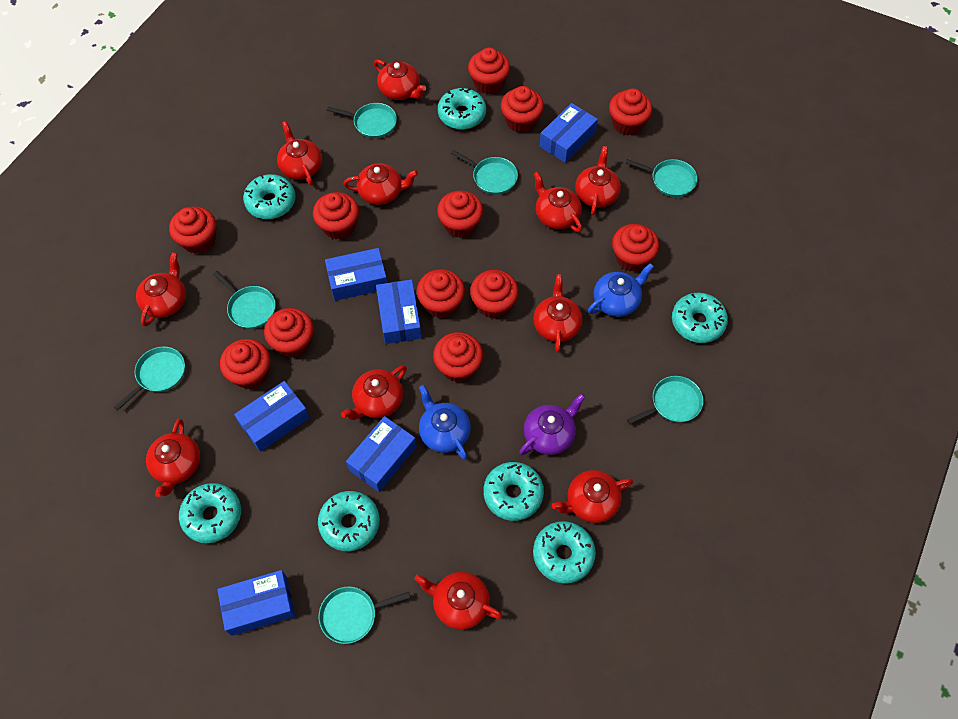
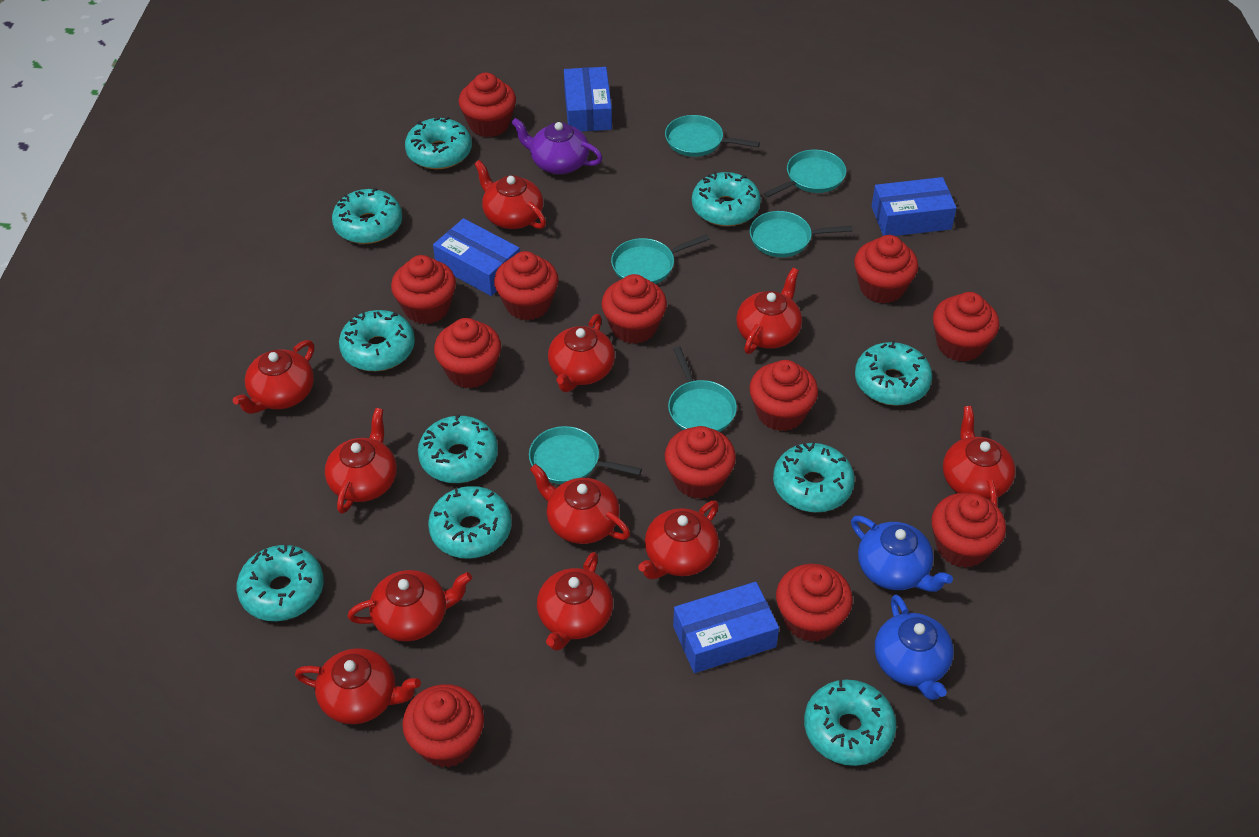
blue box: [217,570,295,636] [234,381,310,452] [325,248,387,301] [346,416,417,492] [376,279,422,344] [540,103,598,163] = 6 -> [433,218,520,296] [564,67,612,132] [673,582,779,673] [871,177,957,236] = 4
turquoise donut: [179,483,241,543] [243,174,296,219] [318,491,380,551] [438,88,486,129] [483,462,544,521] [533,521,596,584] [672,293,728,343] = 7 -> [237,545,324,621] [332,188,402,244] [339,310,415,371] [405,117,472,169] [418,414,498,483] [428,486,512,559] [692,172,761,226] [773,442,855,512] [804,680,896,766] [855,340,932,406] = 10
turquoise pan: [114,346,185,411] [213,271,276,329] [319,587,411,644] [327,103,397,138] [451,150,518,195] [625,159,697,197] [627,376,704,424] = 7 -> [529,426,642,484] [611,234,710,284] [665,115,760,157] [668,346,737,432] [750,211,853,257] [763,150,846,198] = 6

